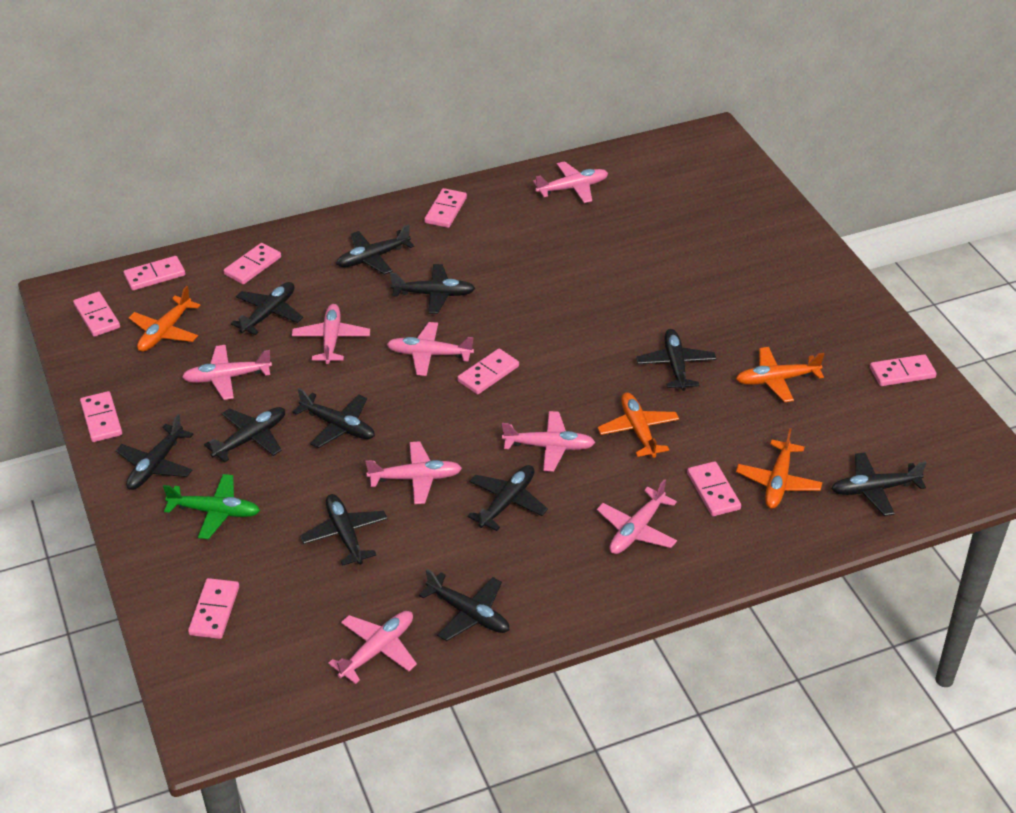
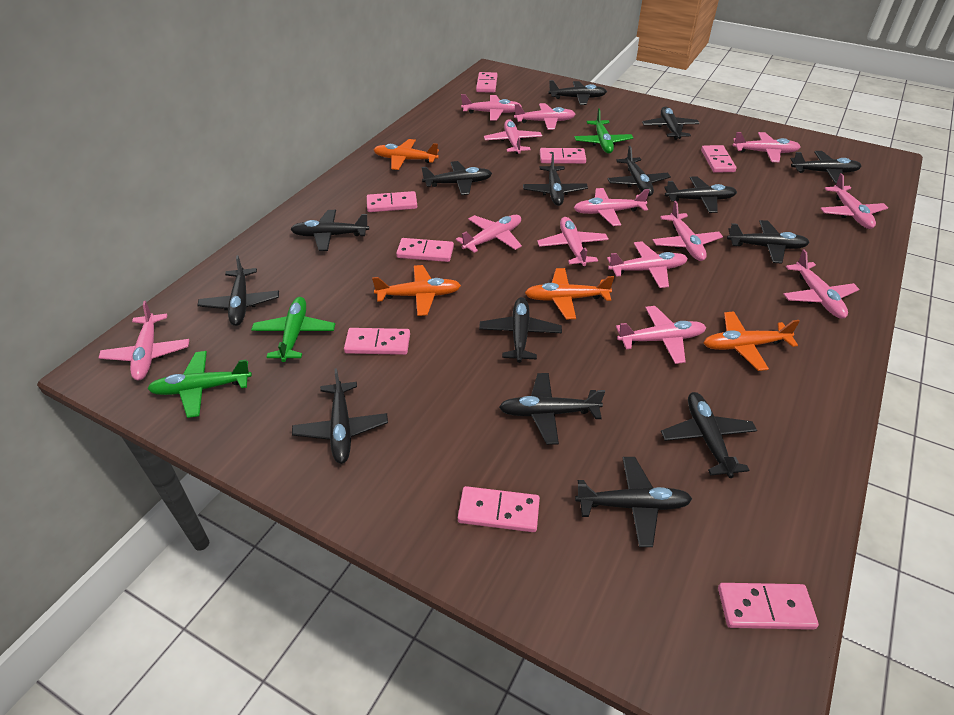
black plane: [116,414,194,490] [204,407,285,462] [231,282,303,335] [293,388,375,448] [300,494,387,566] [336,224,414,275] [390,264,475,314] [419,569,509,641] [468,465,548,531] [636,329,716,391] [832,452,926,516] = 11 -> [197,255,279,326] [290,210,369,251] [292,368,388,464] [422,161,492,195] [479,297,562,363] [499,373,605,445] [523,153,588,206] [548,80,607,105] [575,457,692,547] [608,146,671,196] [642,106,700,140] [661,392,757,478] [664,176,737,213] [727,220,810,263] [791,151,862,183] = 15
green plane: [163,474,260,539] = 1 -> [147,351,252,418] [251,297,335,362] [574,108,633,153] = 3
pink domino: [73,292,120,337] [80,391,122,442] [123,256,185,291] [188,578,239,639] [224,243,281,284] [424,188,467,228] [457,349,519,395] [687,461,741,516] [870,354,937,386] = 9 -> [344,328,410,355] [367,191,417,212] [396,238,454,262] [458,486,540,532] [476,72,497,93] [540,148,586,164] [701,145,736,173] [718,583,819,630] = 8
pink plane: [182,345,272,400] [292,304,370,364] [328,611,417,684] [366,441,462,504] [387,322,474,376] [502,411,595,472] [533,161,608,203] [597,479,677,554] = 8 -> [98,301,189,380] [456,215,522,253] [461,94,522,121] [484,119,542,154] [514,103,576,130] [537,217,609,266] [574,188,650,226] [607,241,688,288] [616,306,706,364] [653,201,723,261] [733,132,801,162] [784,249,859,319] [820,173,888,229] = 13

